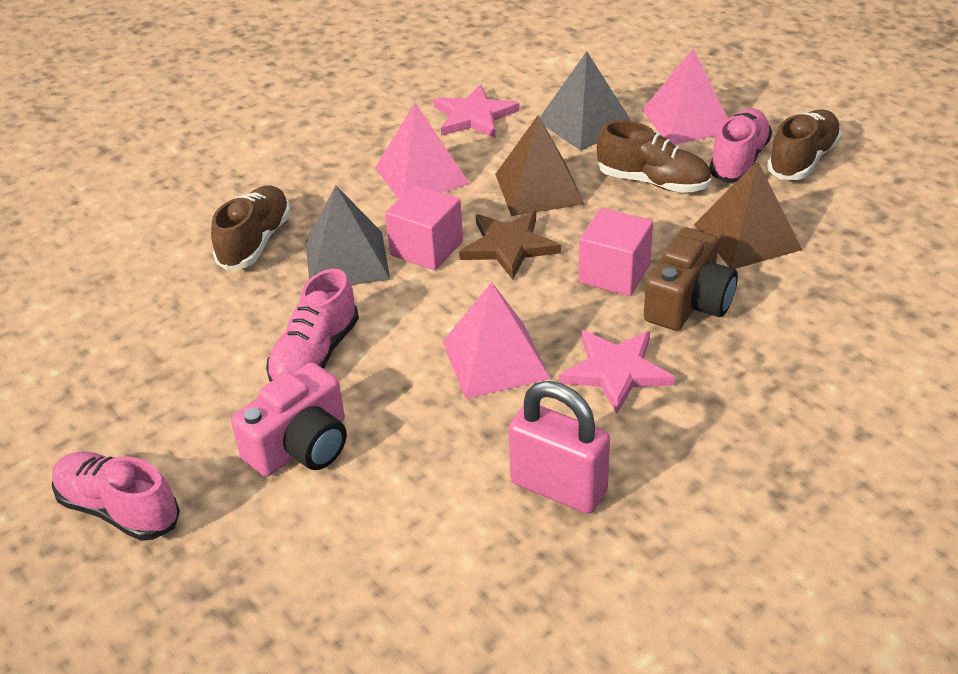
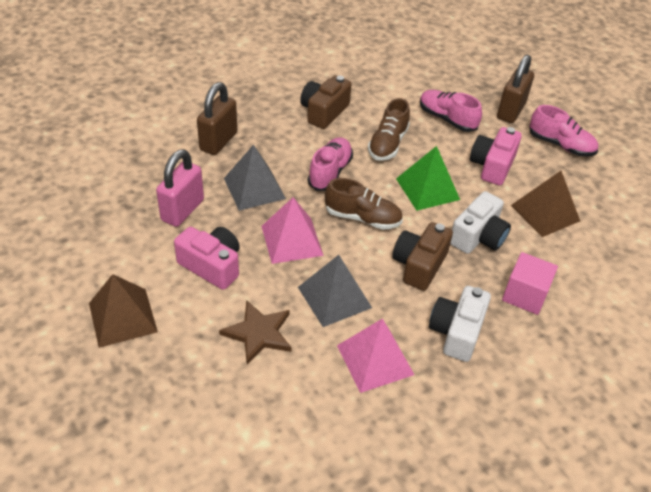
brown camera: [644,228,738,331] = 1 -> [300,76,352,129] [392,222,453,291] = 2
brown padlock: none = 0 -> [197,82,237,155] [497,55,534,123] = 2
brown shoe: [211,185,291,270] [597,120,711,193] [767,109,842,180] = 3 -> [325,178,403,230] [368,98,410,161] = 2
green pyramid: none = 0 -> [396,146,460,211] = 1
pink camera: [231,362,347,476] = 1 -> [174,227,240,290] [470,127,522,185] = 2
pink cube: [385,184,463,271] [579,208,653,296] = 2 -> [502,252,558,315] = 1
pink pyramid: [375,103,470,199] [443,282,550,399] [642,48,728,145] = 3 -> [262,197,324,264] [337,318,414,393] = 2
pink star: [434,84,520,138] [559,330,675,414] = 2 -> none = 0
white camera: none = 0 -> [429,286,491,362] [450,191,511,254] = 2

